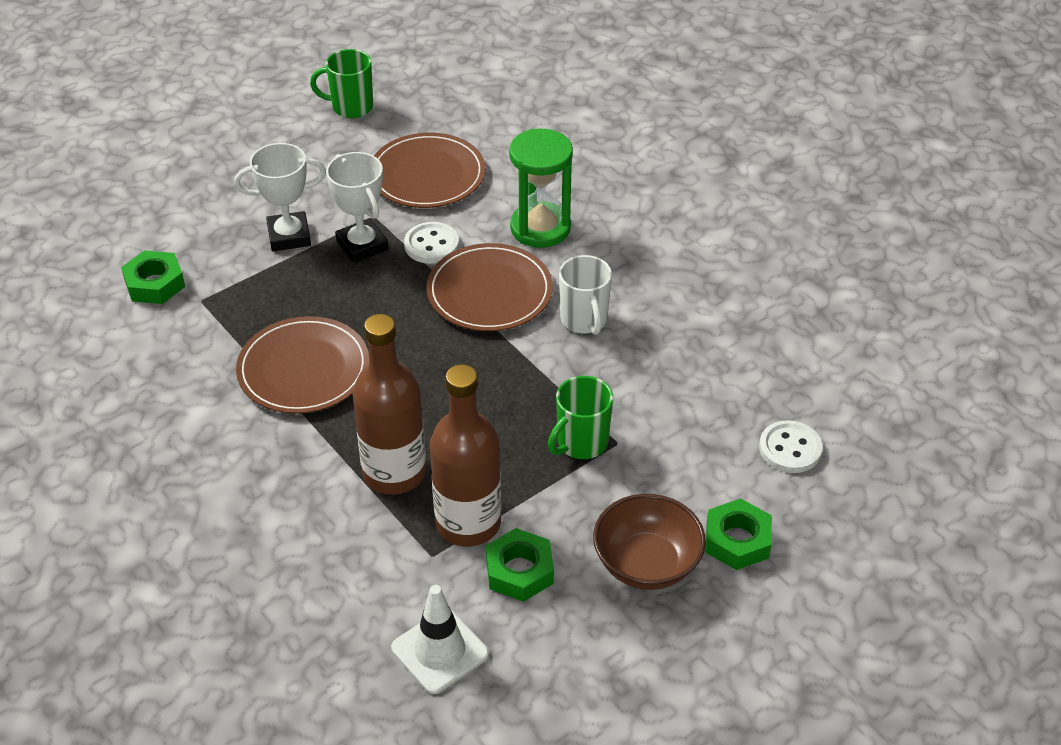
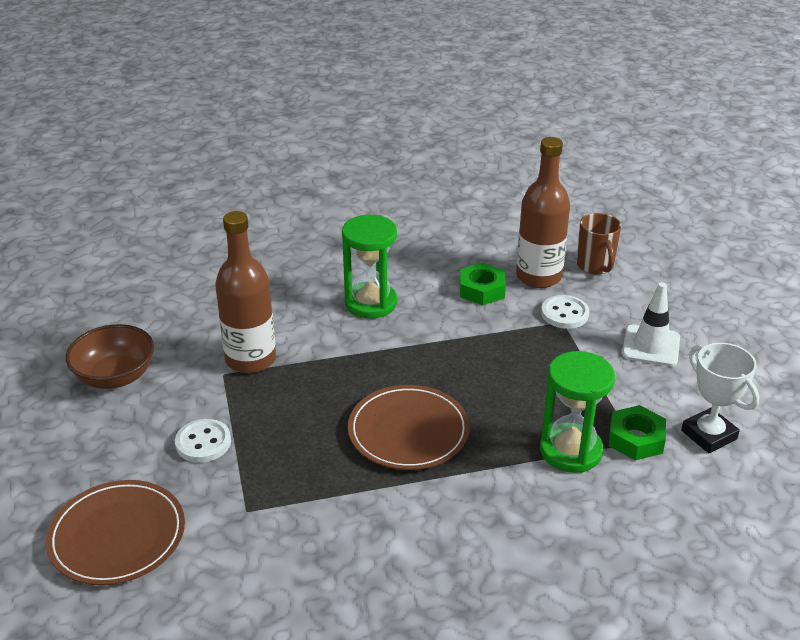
brown mug: none = 0 -> [577,213,622,275] = 1
brown plate: [236,316,369,414] [374,133,485,208] [426,243,553,331] = 3 -> [46,480,185,585] [348,385,470,470] = 2
green hourglass: [509,129,573,248] = 1 -> [342,215,397,318] [540,351,615,473] = 2
green mug: [310,49,373,118] [548,376,613,459] = 2 -> none = 0
green nut: [121,250,185,304] [486,528,554,602] [705,498,772,570] = 3 -> [460,263,506,305] [609,405,666,460] = 2
white mug: [559,255,612,335] = 1 -> none = 0
white trophy: [234,143,326,251] [326,152,389,263] = 2 -> [681,343,759,453] = 1

